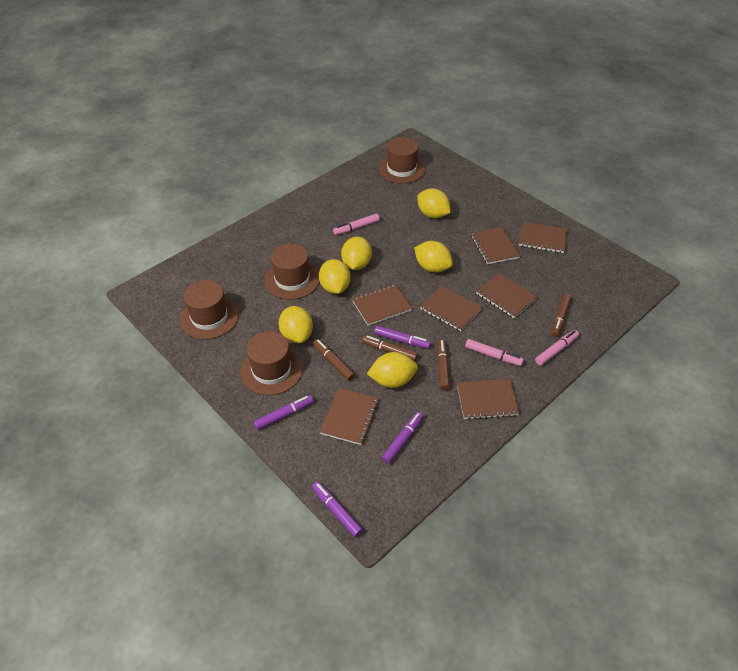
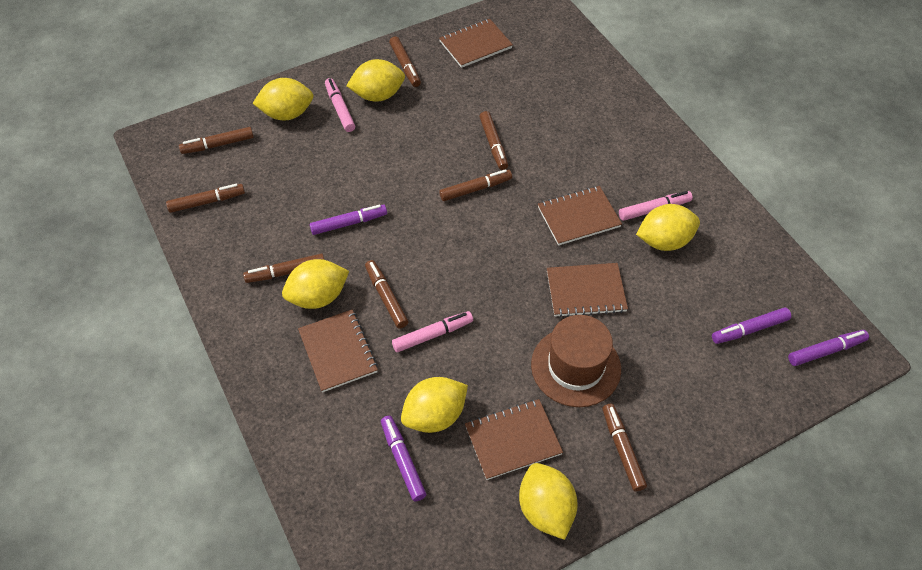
brown hat: [180,280,239,339] [240,331,303,395] [265,244,320,300] [378,137,425,184] = 4 -> [531,315,621,407] = 1
brown marker: [313,339,355,381] [362,336,418,361] [437,339,450,390] [551,294,572,337] = 4 -> [166,184,245,213] [179,127,254,154] [243,254,324,283] [365,260,409,328] [389,36,421,87] [439,169,512,201] [479,111,508,170] [602,404,647,491] = 8
brown notebook: [320,388,379,445] [352,284,412,326] [420,286,482,331] [457,379,520,420] [471,227,520,264] [476,273,537,318] [519,222,567,253] = 7 -> [298,310,378,392] [439,19,513,68] [465,399,563,480] [538,186,622,246] [547,263,628,317] = 5

